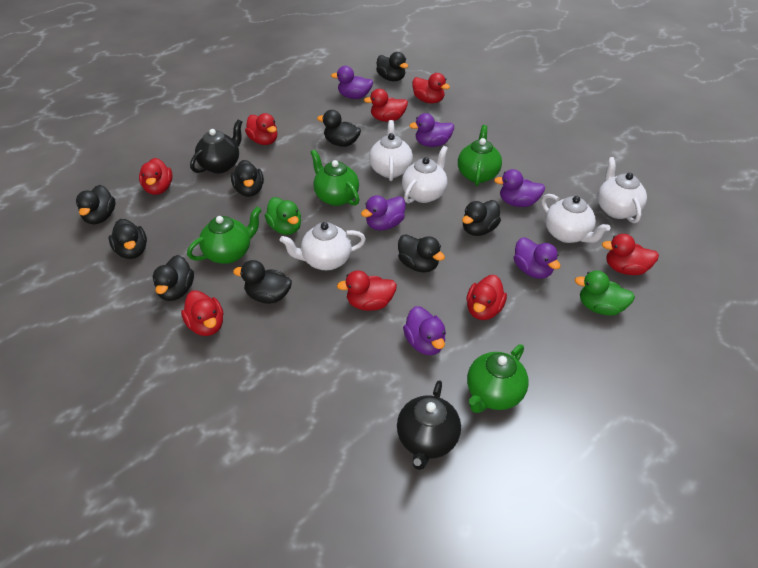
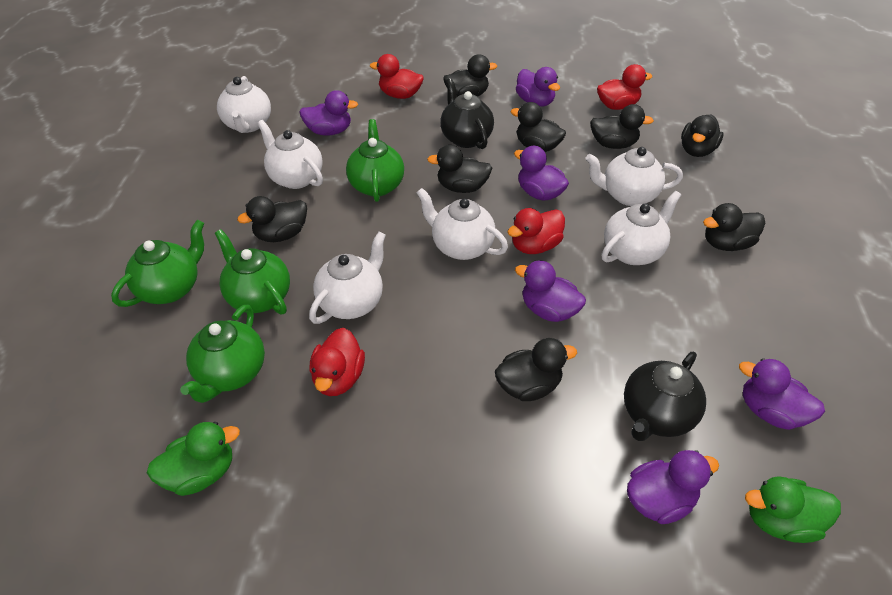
black duck: [76,185,115,224] [109,219,147,259] [153,255,194,301] [231,160,264,197] [233,260,292,304] [317,110,361,147] [376,52,408,81] [398,234,445,272] [462,200,501,236] = 9 -> [237,196,307,242] [427,145,492,193] [443,54,497,97] [495,338,577,401] [511,102,566,152] [590,104,654,149] [681,115,723,157] [703,203,765,251] = 8
red duck: [139,158,173,195] [181,290,223,336] [245,113,277,145] [337,270,397,311] [364,89,408,122] [412,73,450,103] [466,275,507,320] [602,234,659,275] = 8 -> [310,328,365,396] [370,54,424,99] [507,208,565,254] [597,64,652,110] = 4
white teapot: [280,222,366,270] [369,120,413,181] [402,146,448,204] [541,194,611,243] [598,157,647,223] = 5 -> [217,76,271,133] [257,120,323,189] [309,232,386,324] [416,188,508,260] [586,147,683,206] [602,191,681,265] = 6

